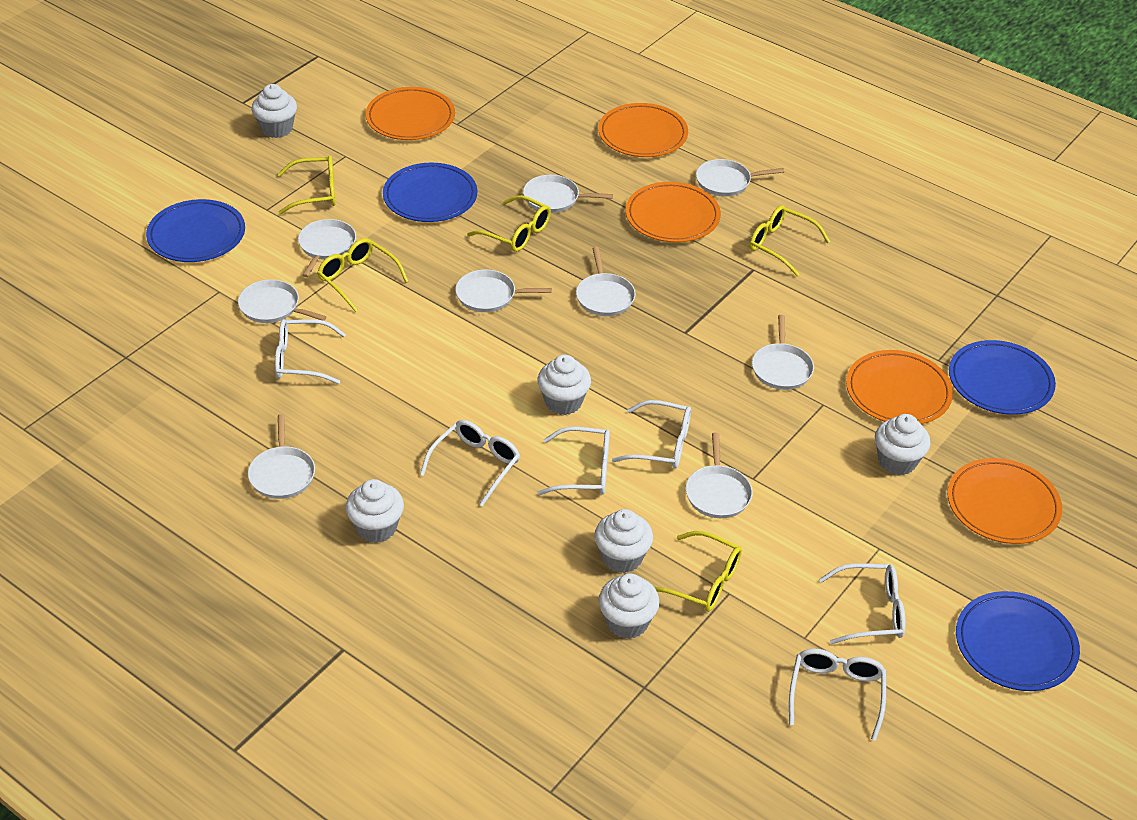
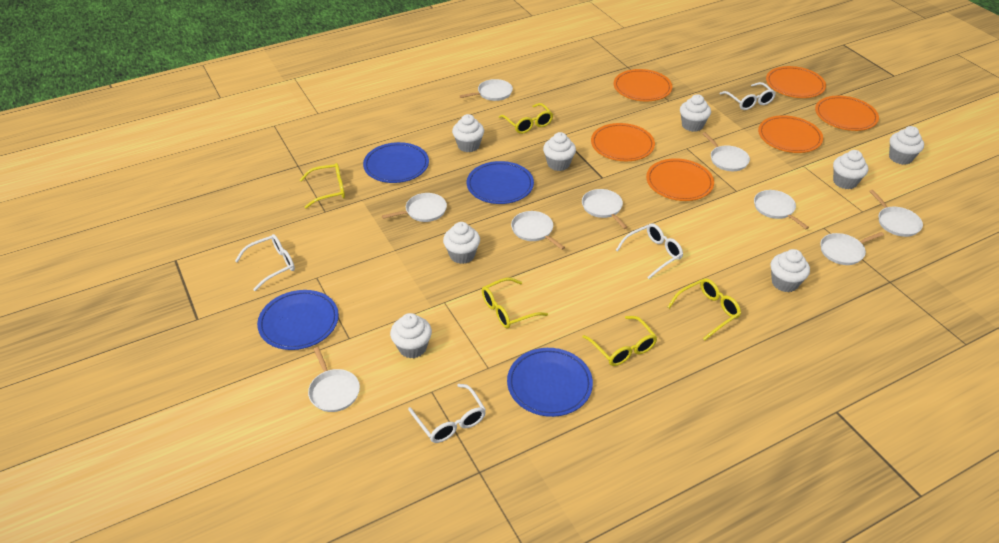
orange plate: [366,87,455,140] [598,103,688,157] [625,182,721,243] [846,350,953,424] [947,458,1062,544] = 5 -> [591,123,655,161] [614,69,672,101] [646,158,714,201] [758,115,823,153] [766,66,826,98] [815,96,879,131] = 6
white cupcake: [252,84,297,138] [346,479,404,543] [537,355,591,415] [594,509,653,573] [599,573,660,639] [875,414,931,475] = 6 -> [390,313,432,358] [443,222,480,264] [452,114,484,152] [543,132,576,171] [680,94,711,132] [771,249,810,292] [833,150,868,189] [889,126,924,165] = 8
white glasses: [275,319,346,384] [420,420,520,507] [537,427,610,495] [612,400,691,469] [789,649,886,741] [819,563,906,644] = 6 -> [235,234,295,291] [408,384,486,443] [616,223,683,279] [720,82,776,110] = 4

